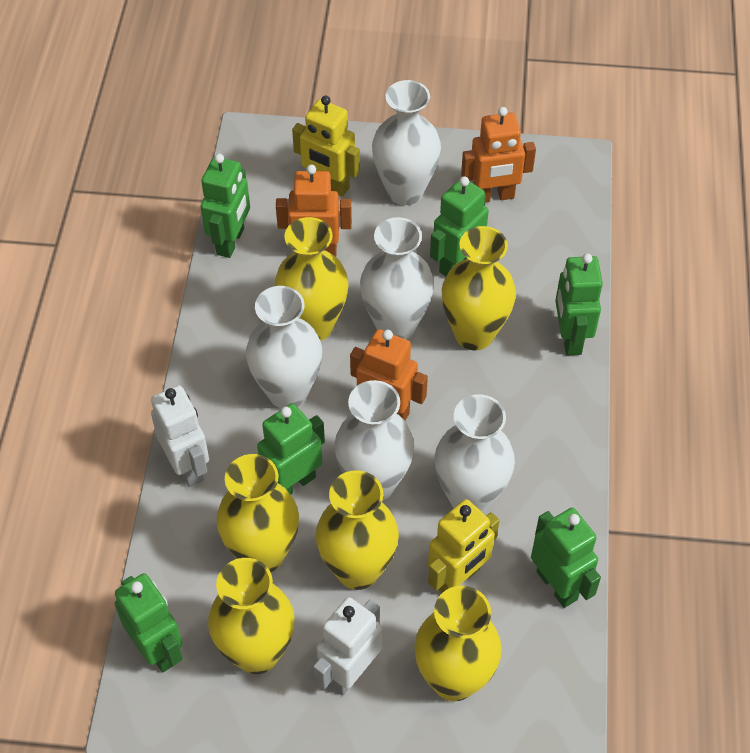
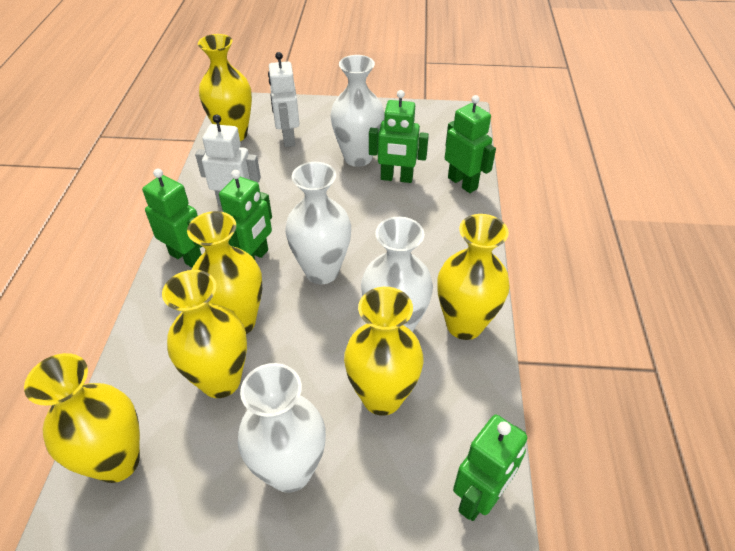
green robot: [115,573,183,672] [201,154,250,258] [257,403,325,495] [430,176,489,276] [531,508,601,608] [555,253,603,356] = 6 -> [142,168,202,268] [219,170,272,260] [369,90,429,183] [445,95,496,193] [453,414,527,521] = 5
orange robot: [276,165,352,257] [350,329,428,421] [461,107,536,203] = 3 -> none = 0
white vase: [246,286,322,409] [334,380,414,501] [360,217,434,339] [372,80,441,205] [435,394,515,512] = 5 -> [238,363,326,493] [285,162,351,284] [331,55,384,167] [361,217,433,332] = 4
yellow robot: [292,96,360,197] [428,499,500,593] = 2 -> none = 0

